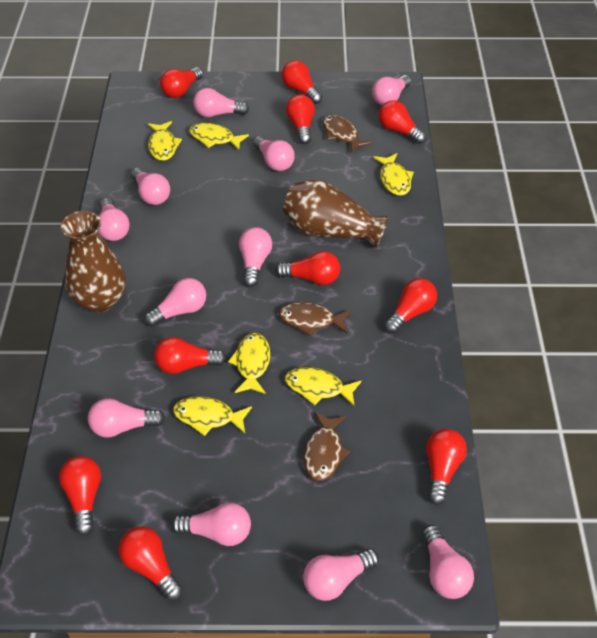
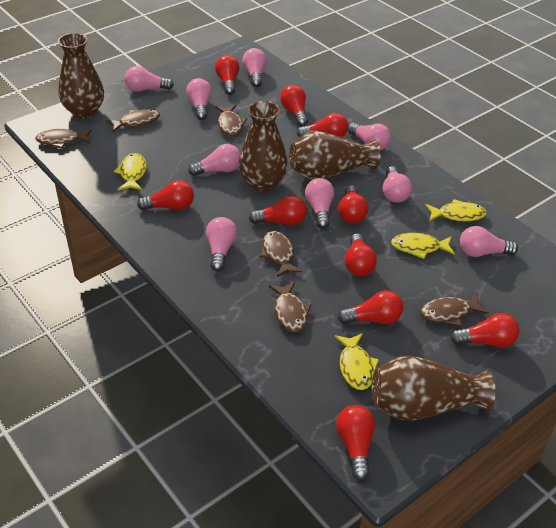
brown fish: [279,302,351,336] [304,412,350,481] [323,115,371,153] = 3 -> [35,129,92,149] [106,109,160,132] [215,105,247,136] [260,231,302,277] [269,282,311,333] [420,294,489,326] = 6
brown vase: [61,211,126,313] [283,179,389,249] = 2 -> [58,33,104,118] [239,101,288,192] [289,131,381,180] [372,355,496,421] = 4
pink light bulb: [88,398,165,438] [98,198,130,241] [131,167,170,205] [144,278,206,327] [171,503,251,546] [193,88,249,117] [239,227,272,287] [253,136,295,171] [303,549,379,601] [372,75,411,105] [422,525,474,599] = 11 -> [125,66,174,92] [186,78,212,120] [188,144,240,176] [206,217,237,271] [242,48,266,87] [305,178,334,229] [348,123,391,151] [383,166,412,203] [460,226,518,257] = 9
yellow fish: [148,121,182,161] [173,396,252,436] [189,123,249,150] [228,333,270,394] [285,367,362,406] [373,153,414,196] = 6 -> [114,153,147,190] [335,333,379,390] [391,233,455,259] [425,199,487,222] = 4

